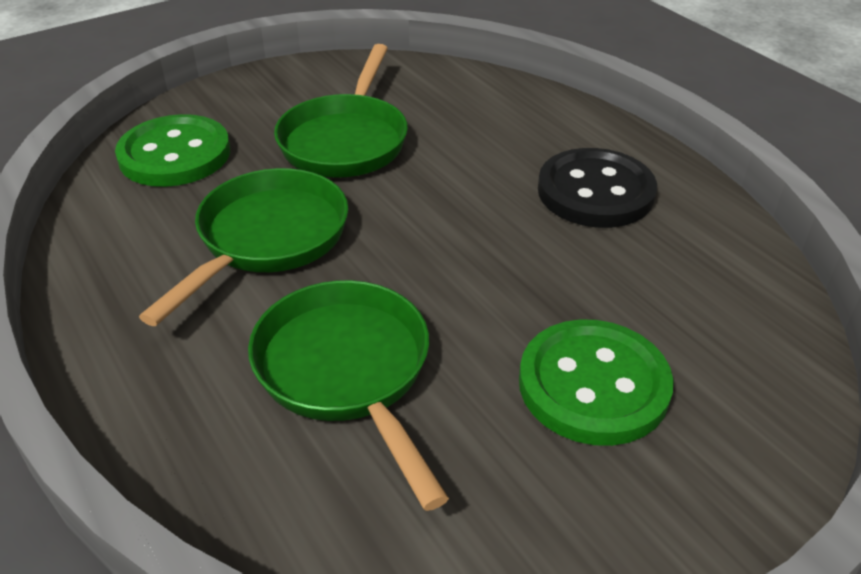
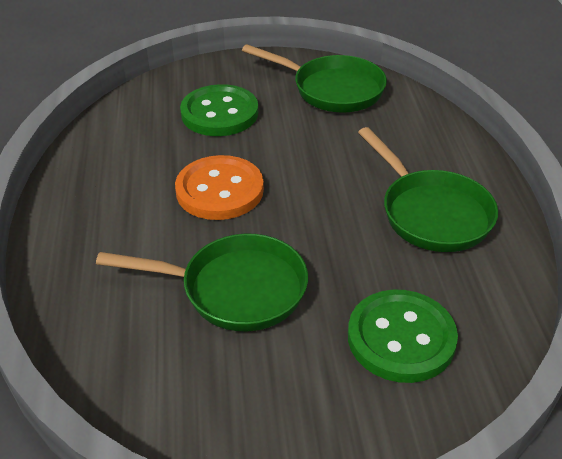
black button: [538,148,657,228] = 1 -> none = 0
orange button: none = 0 -> [175,155,264,220] = 1

